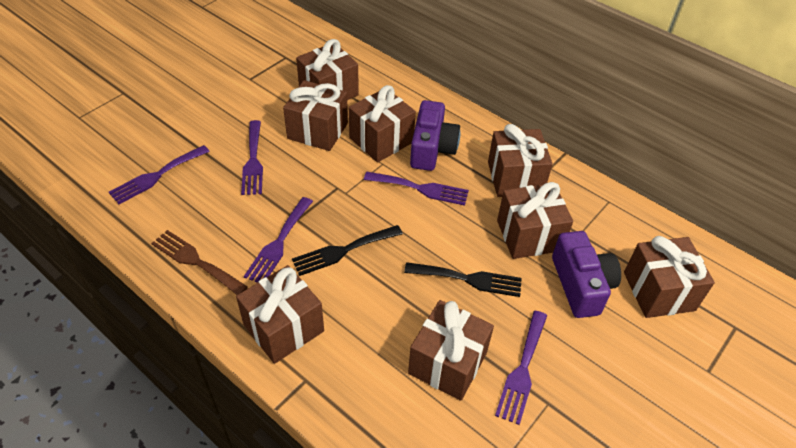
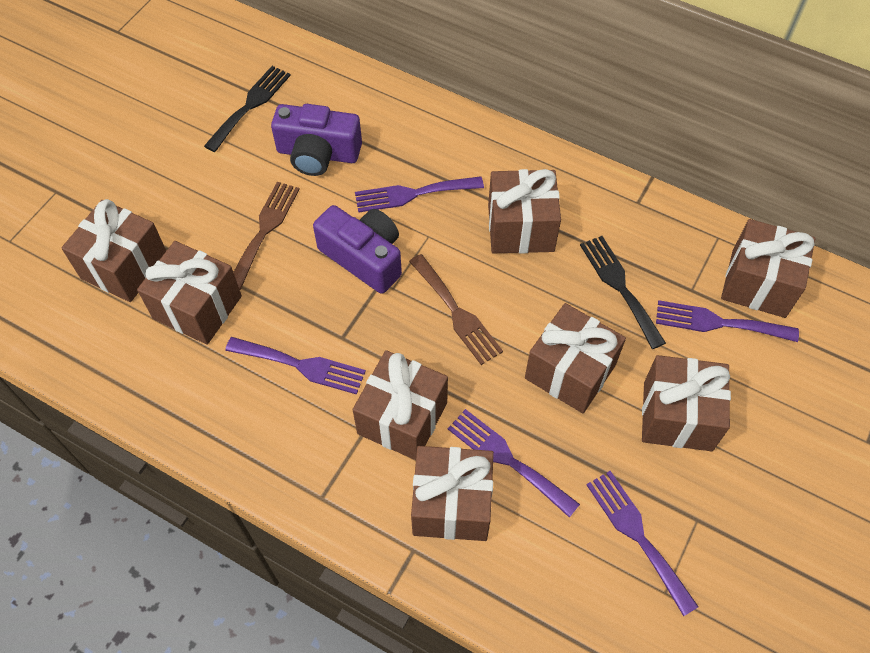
brown fork: [151,230,248,295] = 1 -> [233,182,300,290] [409,254,503,365] = 2

